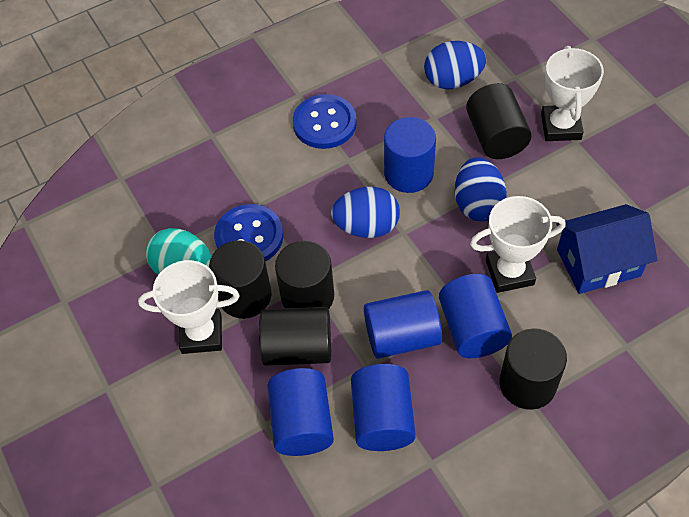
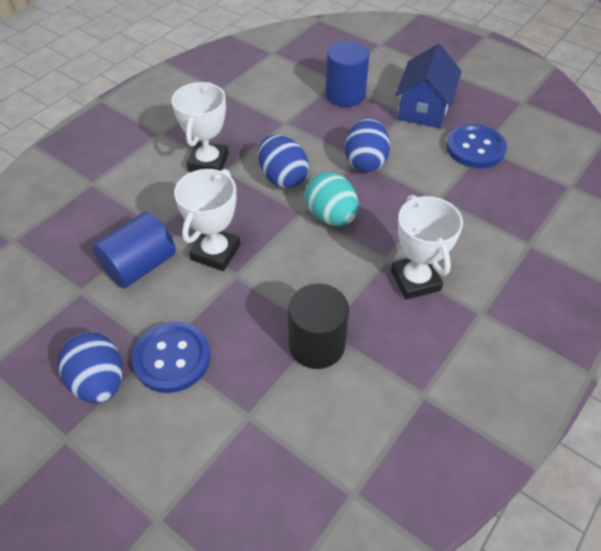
black cylinder: [209,240,272,319] [259,307,331,366] [275,241,334,309] [466,83,532,159] [500,328,567,410] = 5 -> [288,283,349,369] = 1
blue cylinder: [267,368,334,456] [351,364,416,451] [364,290,442,359] [384,117,436,193] [439,274,512,358] = 5 -> [92,212,176,289] [325,41,370,107] = 2

